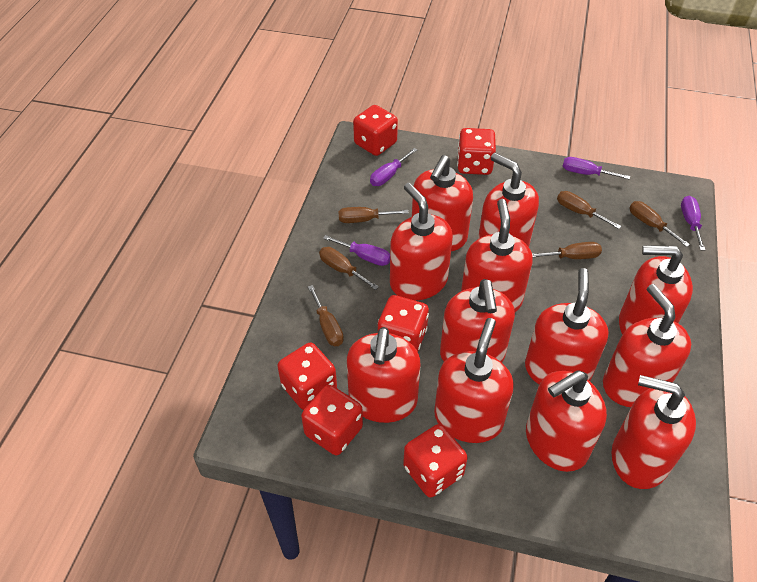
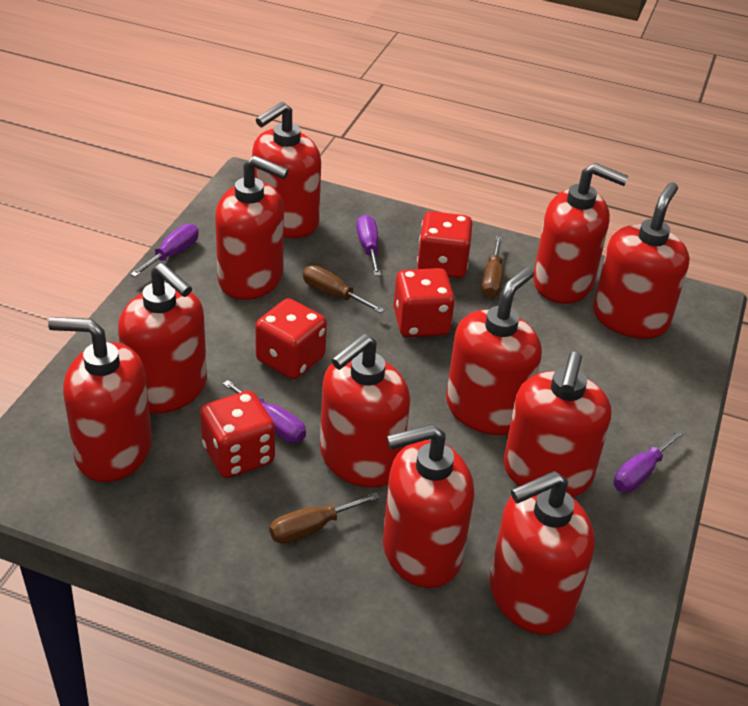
brown screwdriver: [308,285,344,346] [319,247,379,290] [338,207,409,223] [532,242,602,259] [557,191,621,229] [630,201,690,247] = 6 -> [269,492,380,544] [303,265,385,313] [481,236,503,297] = 3
red dice: [277,342,337,410] [301,385,363,455] [353,105,398,156] [378,295,429,351] [403,424,468,498] [457,128,496,175] = 6 -> [200,391,275,478] [255,298,327,379] [394,268,455,337] [417,211,473,278] = 4
red soap dispenser: [347,327,421,423] [390,183,453,300] [412,155,473,251] [434,318,514,443] [440,279,515,362] [461,199,533,312] [478,153,539,247] [525,268,609,384] [526,371,607,472] [603,284,691,407] [611,375,696,489] [619,245,693,335] = 12 -> [48,317,152,482] [118,263,207,414] [215,155,289,300] [252,102,321,238] [320,334,410,488] [383,424,474,588] [446,267,542,435] [490,471,595,635] [503,352,611,497] [533,163,628,304] [593,182,690,339] = 11

